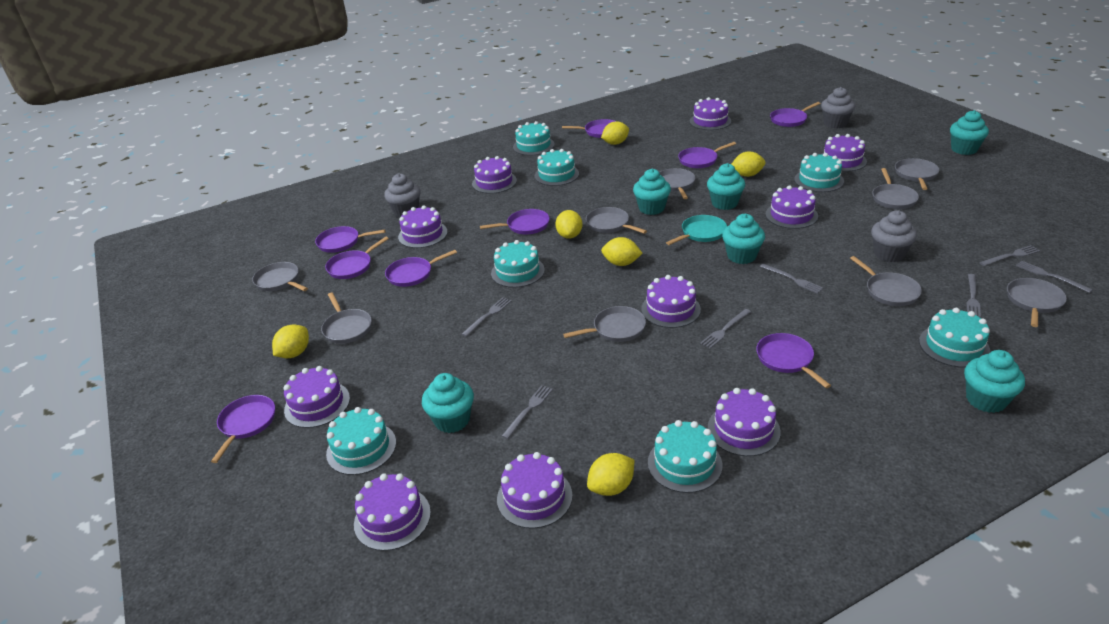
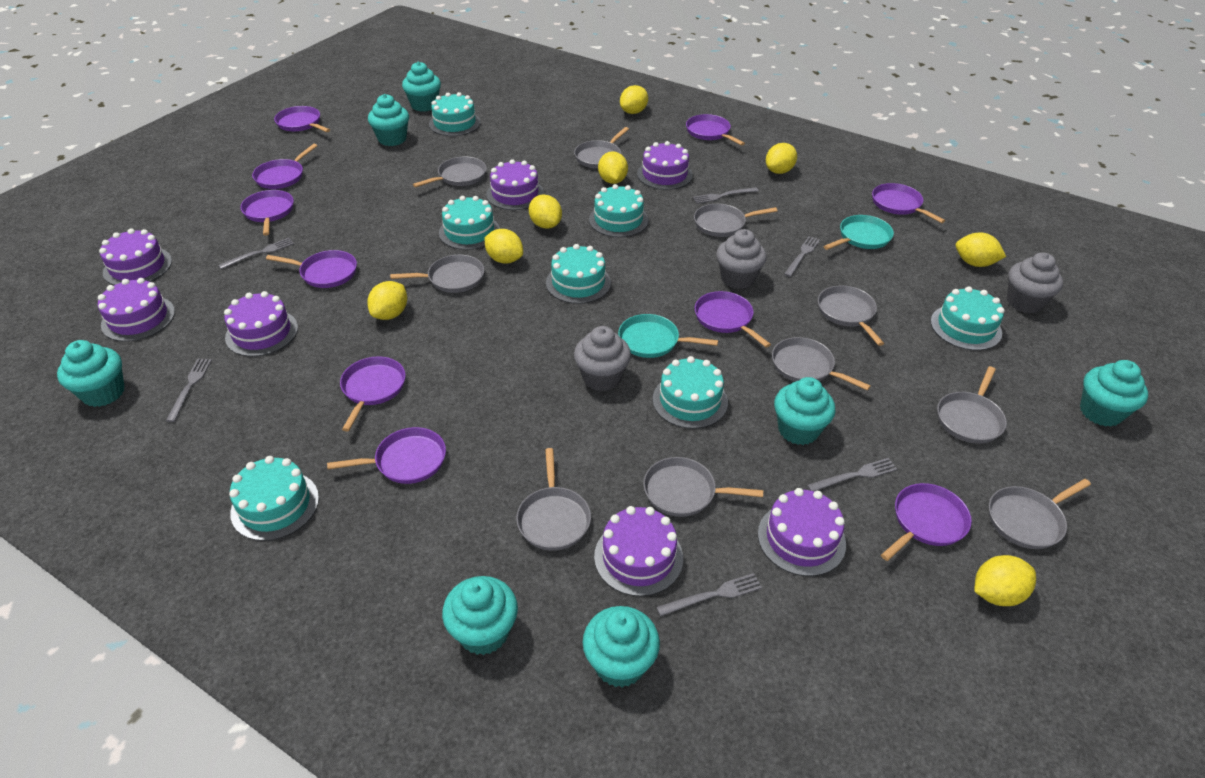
grey fork: [462,297,511,337] [502,385,553,439] [700,309,751,348] [760,264,823,294] [966,274,981,317] [979,245,1040,266] [1016,261,1093,293] = 7 -> [166,359,212,422] [218,238,294,269] [656,573,762,616] [693,187,759,204] [784,236,820,277] [807,458,897,491] = 6
grey pan: [252,262,308,291] [321,292,372,344] [563,306,646,342] [586,207,647,234] [659,168,695,199] [850,256,922,306] [872,168,919,209] [895,158,939,190] [1007,278,1067,327] = 9 -> [390,255,484,293] [413,157,487,187] [516,448,591,551] [574,127,629,168] [643,457,763,517] [694,204,777,237] [772,337,871,391] [818,286,884,346] [937,366,1007,444] [989,479,1091,549] = 10
purple cake: [284,366,350,428] [354,473,431,551] [398,205,448,248] [472,156,517,194] [497,452,572,529] [641,275,701,328] [690,97,731,130] [708,388,781,456] [766,185,818,229] [822,134,867,172] = 10 -> [98,278,175,342] [99,228,172,285] [224,291,298,357] [486,159,544,210] [594,506,683,596] [637,141,693,190] [758,488,846,576] = 7
purple pan: [211,395,275,463] [315,226,385,253] [325,237,389,279] [385,250,457,287] [480,209,550,234] [562,119,615,138] [678,142,736,168] [756,333,831,388] [770,102,821,127] = 9 -> [240,190,294,236] [252,144,317,189] [266,250,357,288] [274,106,330,132] [327,427,446,484] [340,356,406,432] [686,114,745,146] [695,291,771,348] [872,183,945,223] [881,483,972,561] = 10
turquoise cupcake: [422,373,474,433] [633,169,671,215] [707,163,745,210] [722,214,765,264] [950,110,989,155] [964,350,1025,413] = 6 -> [57,340,125,407] [368,94,409,146] [402,61,441,112] [442,576,518,655] [583,606,660,688] [774,377,836,445] [1080,360,1148,427] = 7
turquoise pan: [666,215,727,245] = 1 -> [618,314,718,358] [823,215,894,250] = 2
yellow lemon: [272,324,309,358] [555,210,582,239] [587,453,634,496] [601,121,629,145] [601,237,643,266] [731,151,765,177] = 6 -> [367,281,407,320] [485,229,523,264] [529,195,562,229] [598,151,628,184] [620,85,648,114] [766,143,797,174] [956,232,1006,267] [974,555,1036,606] = 8

